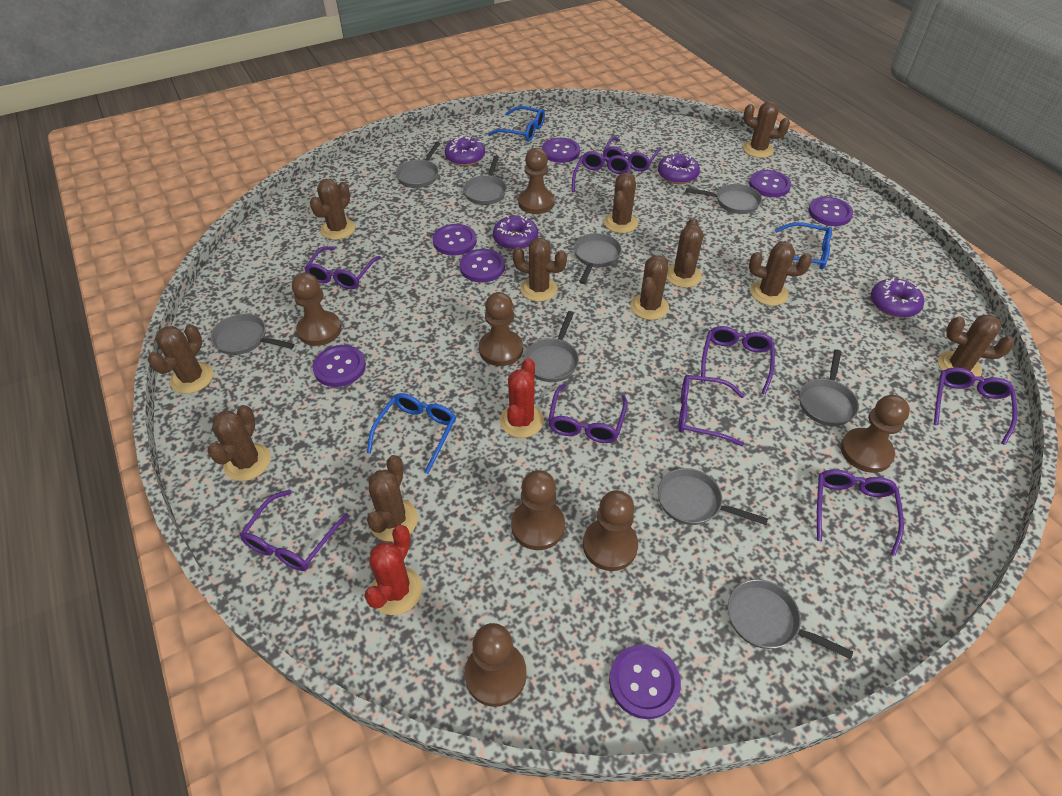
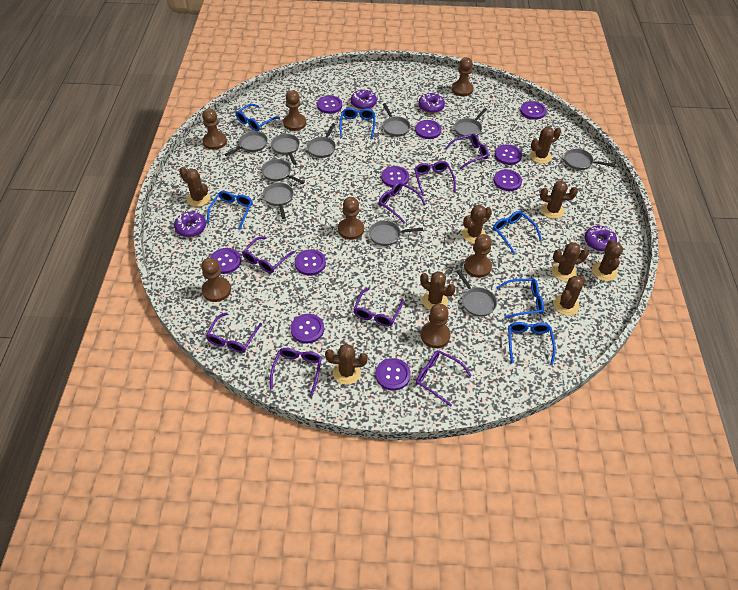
blue glasses: [367,393,456,474] [488,106,545,142] [775,222,832,269] = 3 -> [207,191,253,230] [236,104,280,131] [339,108,375,138] [493,211,542,254] [496,279,544,319] [508,322,556,365] = 6
brown cactus: [148,324,213,394] [207,405,270,481] [310,179,355,240] [367,455,418,542] [512,238,567,302] [604,173,638,233] [631,255,669,320] [666,218,703,288] [743,101,790,158] [749,242,812,306] [938,315,1014,377] = 11 -> [179,167,210,207] [325,344,368,385] [420,271,456,310] [462,205,492,243] [530,127,561,164] [540,181,578,219] [552,242,589,282] [553,276,585,316] [592,240,623,281] = 9
grey pan: [211,314,295,355] [396,142,441,188] [463,156,507,205] [524,311,579,382] [574,233,622,284] [658,468,768,525] [686,184,762,214] [728,579,853,660] [799,349,859,426] = 9 -> [224,131,268,156] [261,159,305,184] [263,183,294,219] [271,134,300,165] [307,123,336,158] [368,220,423,246] [383,103,411,137] [454,108,487,138] [456,270,497,317] [564,148,615,170] = 10
purple button: [313,345,366,387] [433,224,477,256] [460,249,505,282] [542,138,580,163] [609,644,681,719] [749,170,791,197] [808,197,853,226] = 7 -> [210,248,241,274] [290,314,324,344] [295,249,326,275] [317,95,342,114] [375,358,411,391] [381,166,409,187] [415,120,441,139] [494,169,522,191] [495,144,522,165] [520,101,546,120] = 10
purple glasses: [240,490,349,571] [304,246,381,290] [548,384,628,443] [572,151,631,192] [603,137,661,172] [678,375,745,447] [701,326,775,395] [817,469,904,556] [934,367,1017,445] = 9 -> [206,312,262,353] [242,237,295,273] [270,348,322,396] [353,288,404,327] [379,182,426,223] [414,161,456,196] [416,350,472,407] [445,134,489,169] = 8
red cactus: [364,525,422,615] [500,358,544,438] = 2 -> none = 0

